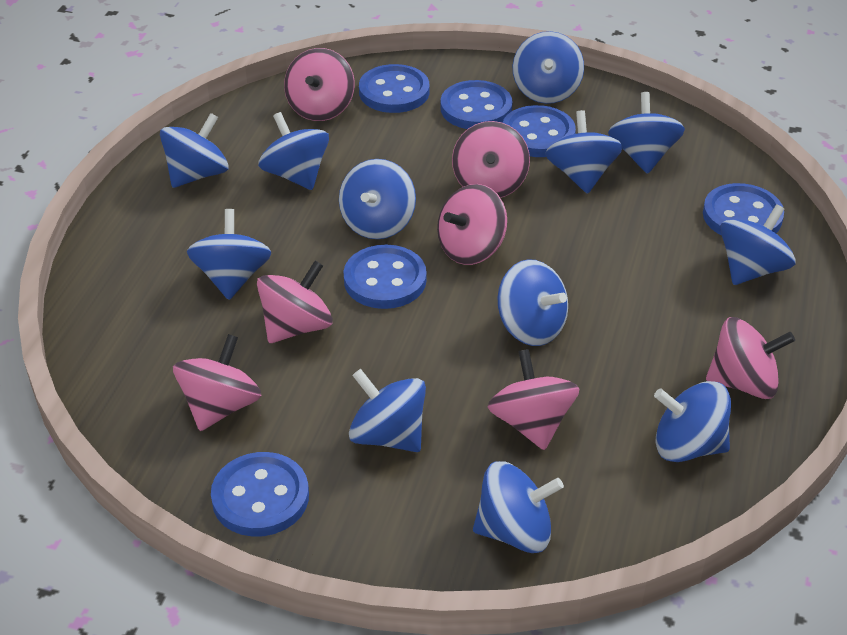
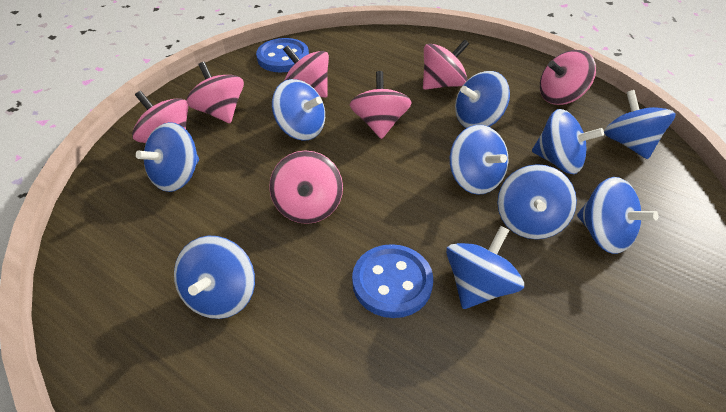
blue button: [211,452,309,537] [343,245,427,309] [359,64,429,113] [440,80,512,129] [502,105,576,157] [703,183,784,236] = 6 -> [256,38,309,73] [352,244,433,318] = 2
blue spinning top: [160,113,229,188] [187,209,271,300] [258,112,329,190] [339,159,416,239] [349,369,426,452] [473,461,564,553] [498,259,568,346] [512,31,584,104] [545,110,623,194] [608,92,685,174] [654,381,731,462] [720,204,796,285] = 12 -> [136,122,199,192] [174,236,255,319] [272,79,325,141] [446,226,524,309] [450,125,508,195] [455,71,510,128] [497,164,577,239] [532,109,604,174] [577,177,659,254] [604,90,676,159] = 10

